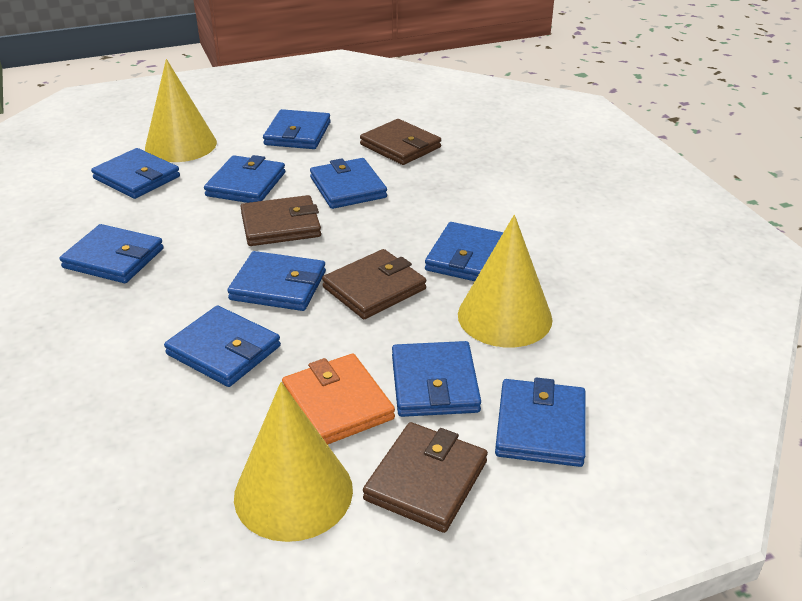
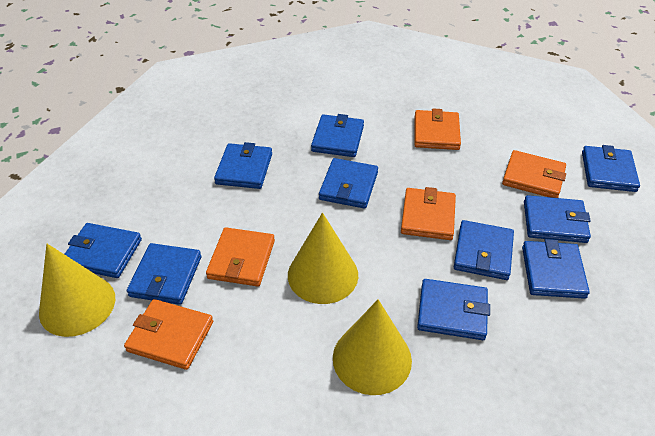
brown wallet: [240,195,321,246] [322,249,426,319] [360,119,441,165] [363,422,488,533] = 4 -> none = 0
orange wallet: [282,354,395,445] = 1 -> [124,299,213,370] [206,227,275,287] [401,187,456,240] [414,108,461,150] [502,150,566,198] = 5

